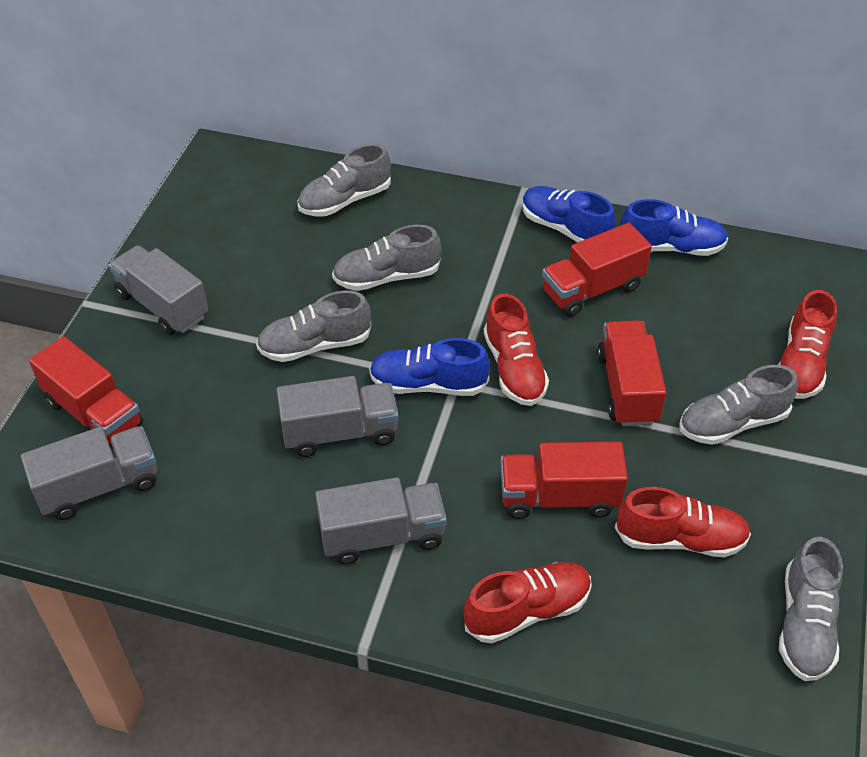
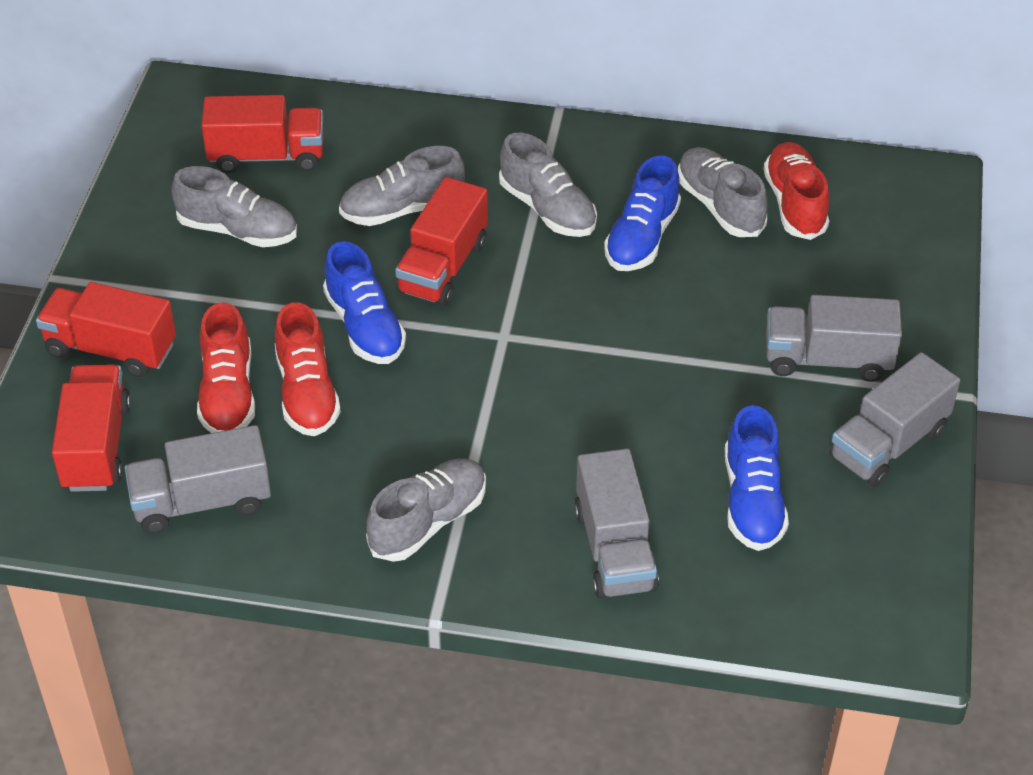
red shoe: [464,562,592,643] [484,293,549,406] [615,487,751,557] [778,290,837,399] = 4 -> [197,302,255,433] [275,302,341,436] [763,142,830,240] = 3

